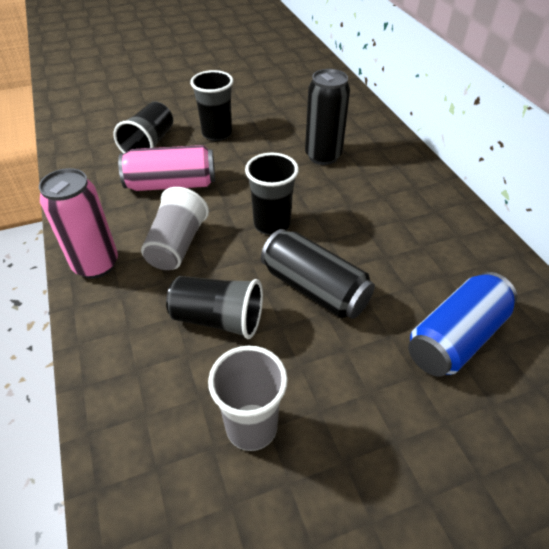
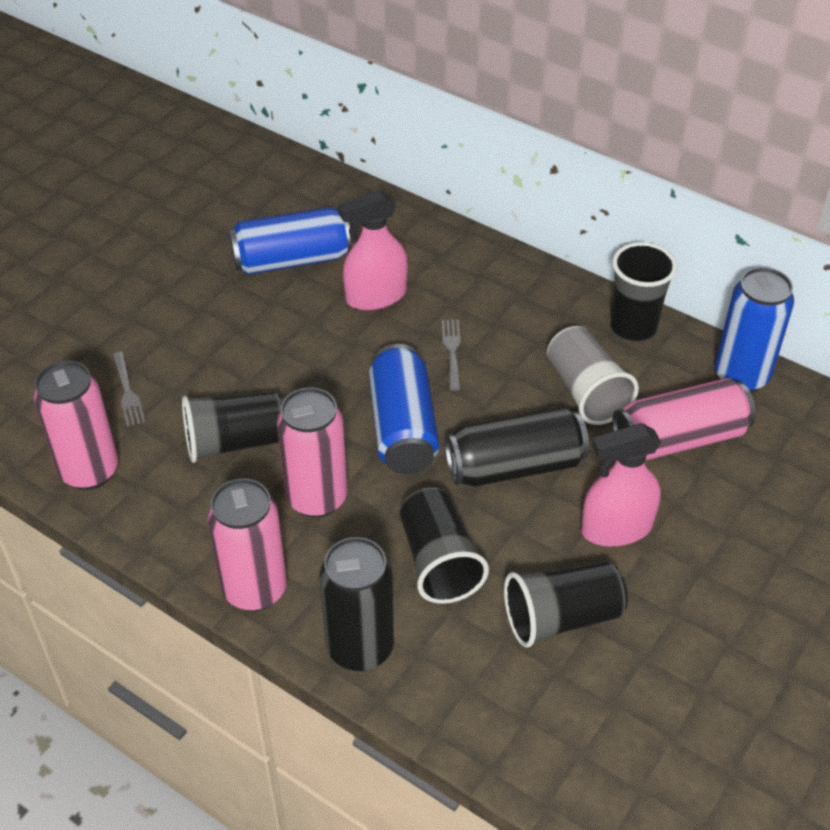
blue can: [408,272,517,377] = 1 -> [229,207,352,275] [369,344,439,474] [715,267,794,392] = 3
grey cup: [141,187,209,270] [208,346,288,451] = 2 -> [547,326,639,425] = 1
grey fork: none = 0 -> [113,352,146,426] [442,320,461,391] = 2
pink can: [39,168,118,279] [118,145,215,191] = 2 -> [33,360,118,490] [207,478,287,611] [277,387,347,518] [612,378,756,460] = 4
pink spray bottle: none = 0 -> [338,190,408,311] [581,423,661,547] = 2

